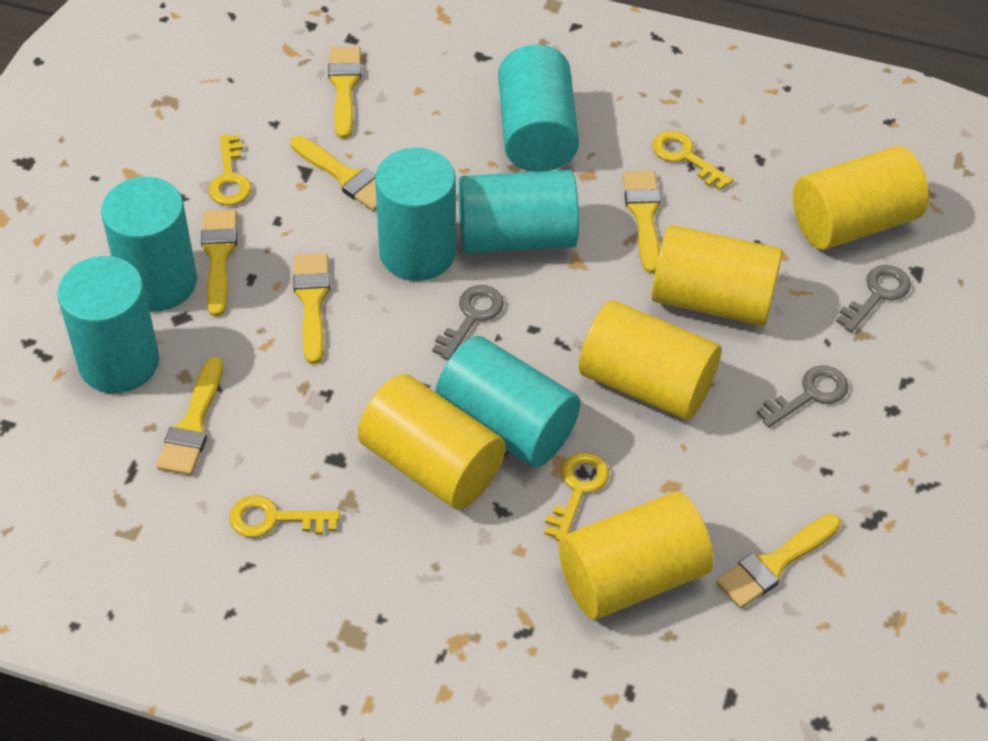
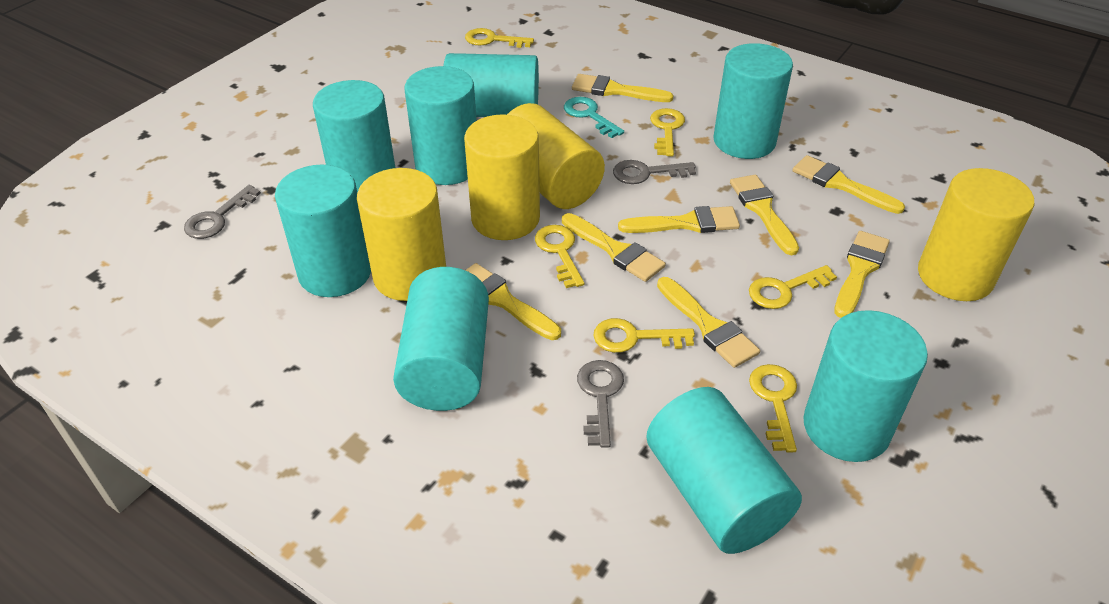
turquoise cylinder: [57,256,159,393] [101,177,197,311] [375,148,456,281] [435,336,581,467] [458,170,579,253] [498,45,579,172] = 6 -> [275,165,371,297] [313,80,395,193] [393,267,489,411] [404,66,477,185] [443,53,539,117] [646,387,802,554] [713,43,793,159] [803,310,928,462] = 8
turquoise key: none = 0 -> [564,97,624,138] = 1
yellow brush: [156,357,223,475] [201,210,237,317] [290,136,377,211] [293,253,330,364] [328,47,361,139] [623,171,661,273] [716,514,841,609] = 7 -> [465,263,561,340] [562,213,666,282] [572,74,673,102] [618,206,740,233] [657,277,760,368] [730,175,799,255] [792,155,905,214] [834,231,890,318] = 8
yellow cylinder: [358,374,506,509] [558,492,714,619] [579,300,721,420] [652,225,783,326] [793,146,929,250] = 5 -> [357,168,446,301] [464,114,540,240] [507,103,605,209] [918,168,1034,301] = 4
yellow key: [209,135,252,206] [229,495,340,537] [545,452,609,541] [652,131,733,190] = 4 -> [465,28,534,48] [535,225,585,288] [593,318,695,353] [650,108,685,156] [749,265,837,309] [749,364,797,453] = 6

